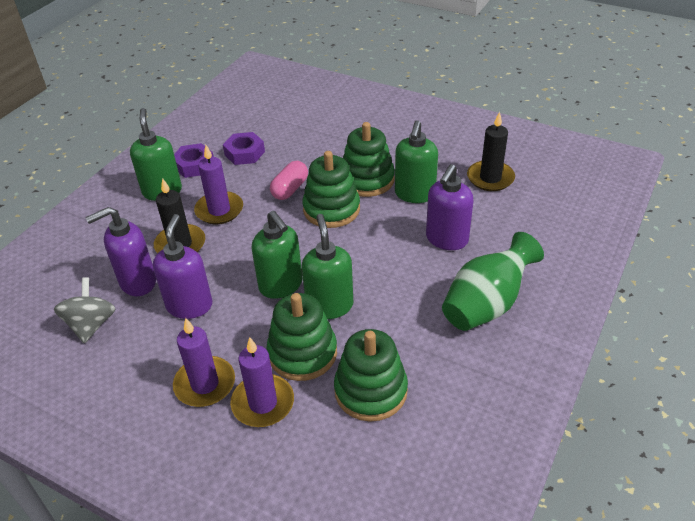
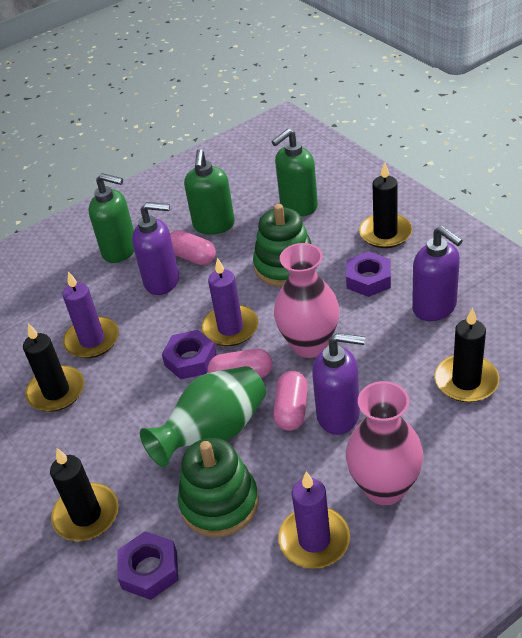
black candle: [154,178,205,253] [467,112,515,191] = 2 -> [23,323,84,412] [50,448,118,541] [359,162,412,248] [435,308,499,402] = 4
green soap dispenser: [130,108,182,201] [252,211,303,299] [302,214,353,319] [395,120,438,203] = 4 -> [89,173,134,263] [184,149,235,235] [272,128,318,216] = 3
green stacking toy: [266,293,337,381] [302,151,360,228] [334,329,408,422] [343,122,395,197] = 4 -> [178,438,259,537] [253,204,311,287] = 2
grey spinning top: [54,277,116,344] = 1 -> none = 0
pink capsule: [270,161,308,200] = 1 -> [170,230,216,265] [208,349,273,378] [273,371,308,431] = 3
pink vase: none = 0 -> [274,243,339,358] [346,381,423,505] = 2
purple nut: [174,143,214,178] [223,132,265,165] = 2 -> [118,531,178,600] [162,330,217,380] [346,251,391,297] = 3

